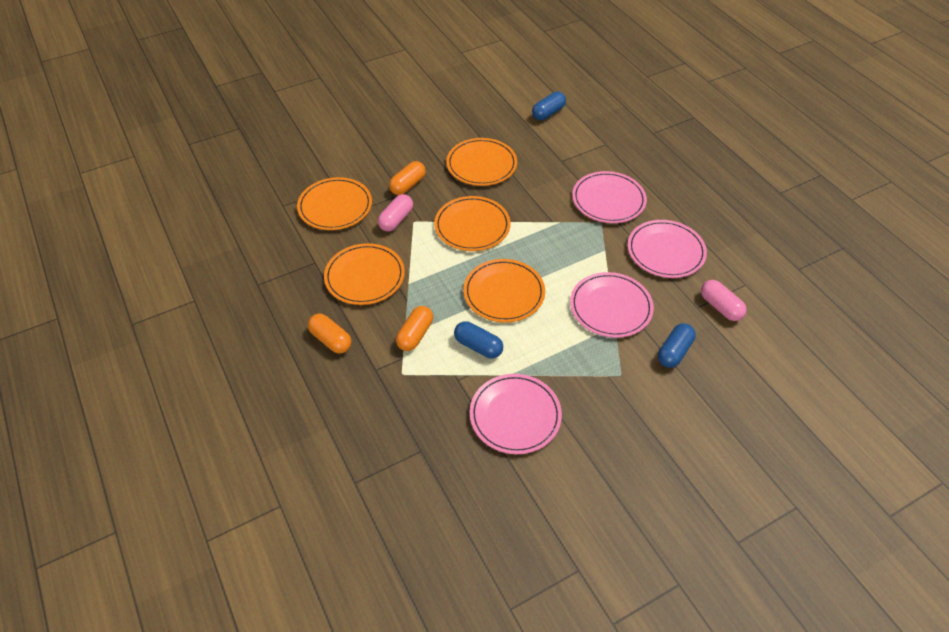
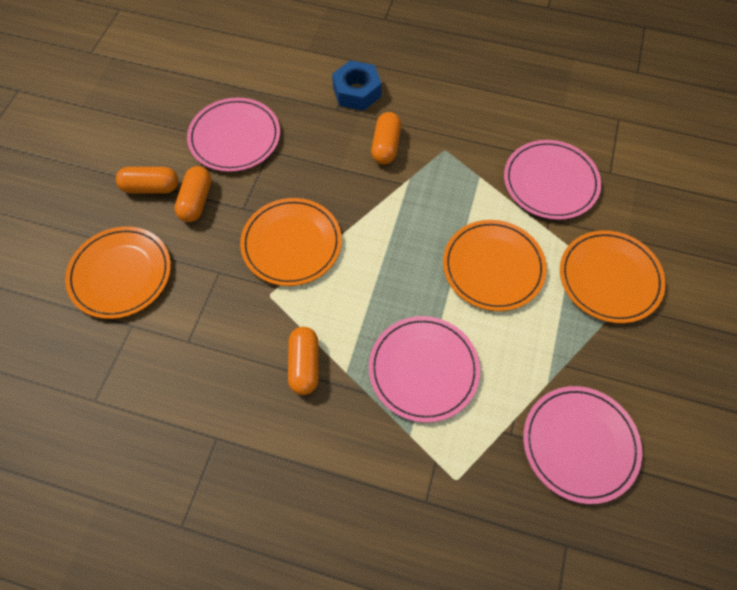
blue capsule: [454,321,503,358] [532,92,566,120] [658,323,696,368] = 3 -> none = 0
blue nut: none = 0 -> [332,60,382,111] = 1
orange capsule: [308,314,351,354] [389,161,426,195] [396,306,433,351] = 3 -> [116,167,178,194] [174,166,211,222] [288,327,319,395] [371,112,401,165] = 4
orange plate: [297,177,372,230] [324,243,405,305] [434,196,510,251] [446,138,517,186] [463,259,545,323] = 5 -> [65,226,171,319] [240,198,342,286] [443,220,547,311] [560,230,666,323] = 4
pink capsule: [378,194,413,232] [701,280,747,321] = 2 -> none = 0

